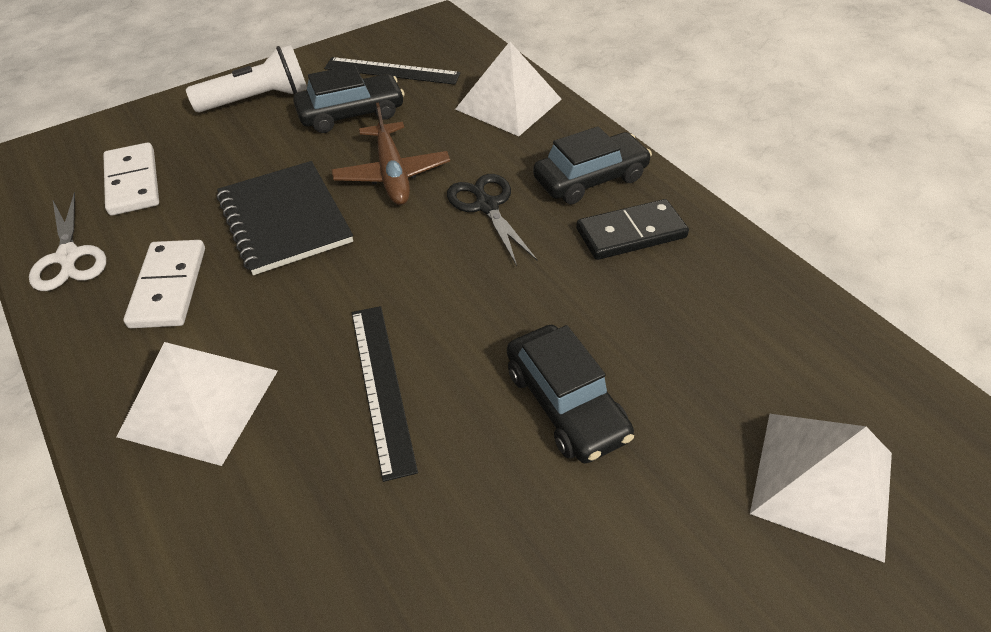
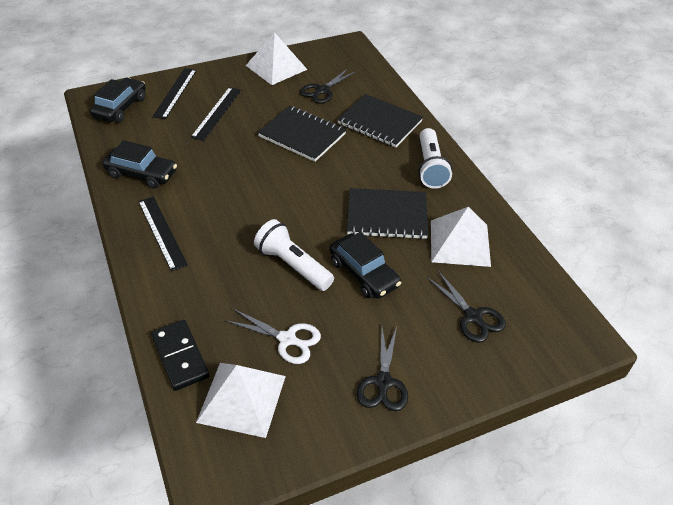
black notebook: [217,161,353,275] = 1 -> [257,106,346,162] [337,94,423,147] [347,188,428,239] = 3
black ruler: [324,57,460,85] [352,306,418,482] = 2 -> [138,196,188,271] [152,68,197,119] [191,87,241,141] = 3
black scissors: [447,174,538,266] = 1 -> [300,69,357,104] [357,327,408,411] [427,271,506,343] = 3
brown plane: [332,102,450,205] = 1 -> none = 0
white domino: [103,143,159,216] [124,240,205,328] = 2 -> none = 0
white flashlight: [186,44,307,112] = 1 -> [254,219,334,291] [418,128,452,189] = 2

